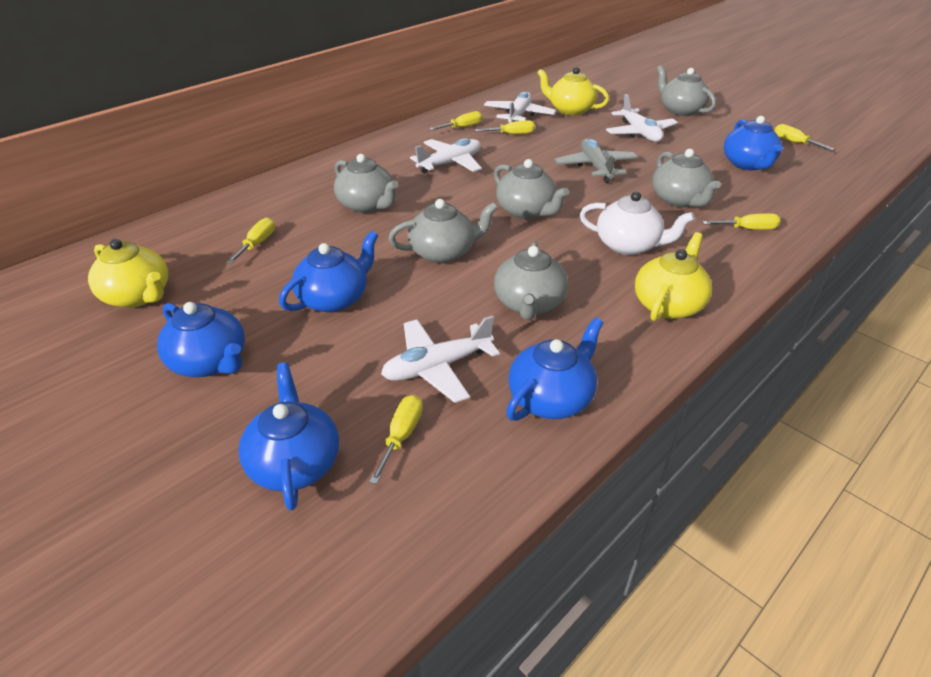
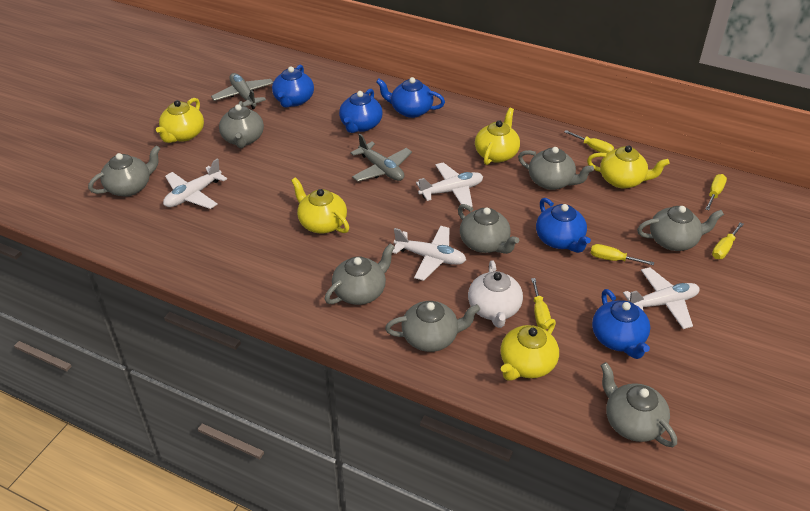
grey plane: [554,138,638,183] = 1 -> [211,73,273,109] [351,134,412,182] = 2
grey teapot: [334,154,398,213] [388,199,498,263] [494,159,569,219] [494,242,568,320] [652,149,721,207] [657,65,716,116] = 6 -> [88,145,161,197] [219,101,264,148] [325,243,395,305] [385,301,480,352] [458,204,519,254] [518,147,594,190] [600,362,677,447] [637,206,724,251] = 8
yellow screwdriver: [226,217,275,264] [369,395,423,484] [429,111,482,130] [475,120,535,134] [702,213,780,230] [774,124,834,150] = 6 -> [531,278,551,330] [564,130,614,153] [590,244,654,265] [705,174,727,210] [712,222,744,259] = 5
yellow teapot: [88,239,168,308] [537,67,609,116] [635,232,712,322] = 3 -> [156,98,204,143] [291,177,350,233] [475,108,520,165] [501,319,559,381] [587,145,670,189] = 5

